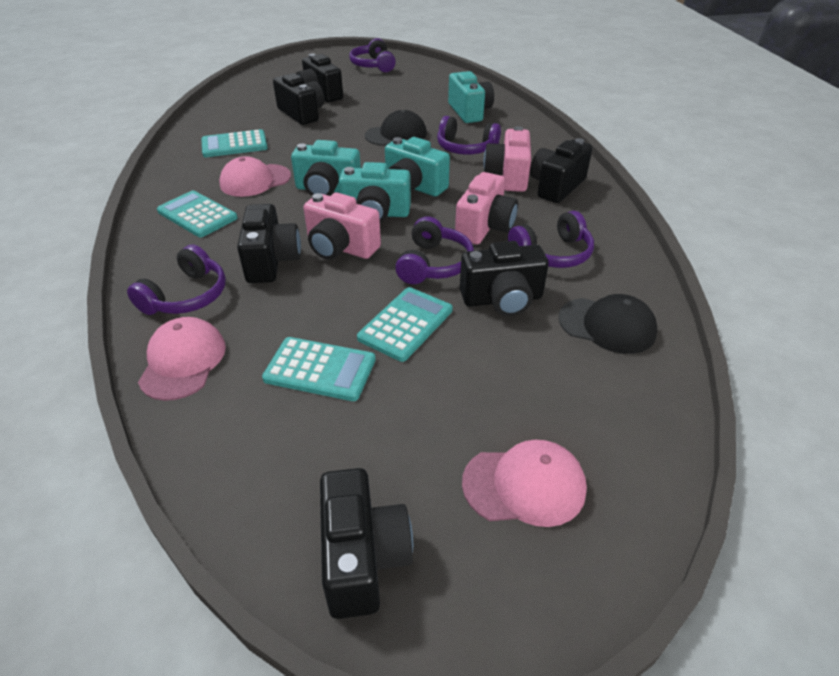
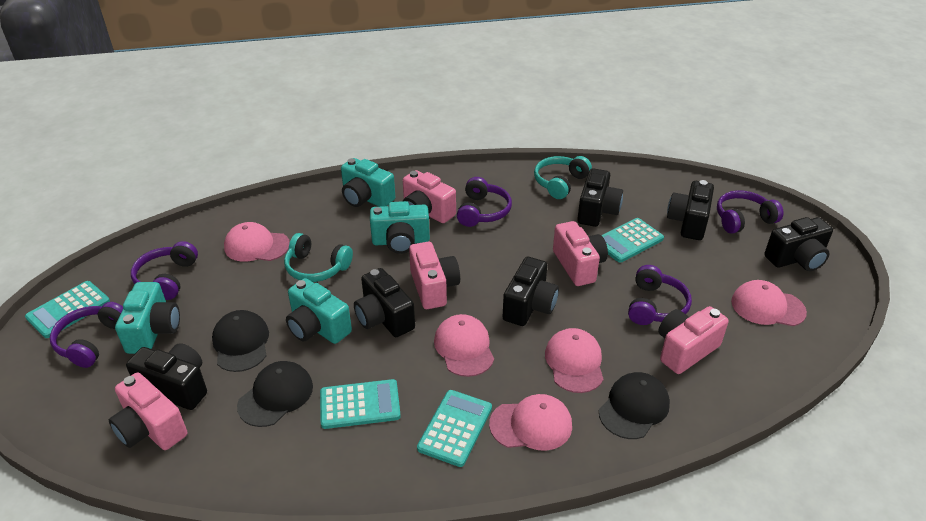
black cap: [365,110,427,146] [558,294,657,354] = 2 -> [212,310,269,372] [237,361,313,427] [599,372,670,439] = 3
pink camera: [303,192,381,260] [455,172,518,244] [483,126,531,192] = 3 -> [109,372,187,450] [403,170,456,223] [409,242,460,309] [553,221,608,286] [659,306,729,374] = 5
pink cap: [138,317,226,401] [219,156,291,197] [462,440,587,527] = 3 -> [224,222,290,262] [434,314,494,377] [489,394,572,451] [545,328,604,393] [731,280,807,326] = 5
turquoise headphones: none = 0 -> [284,233,353,282] [534,156,592,199] = 2

